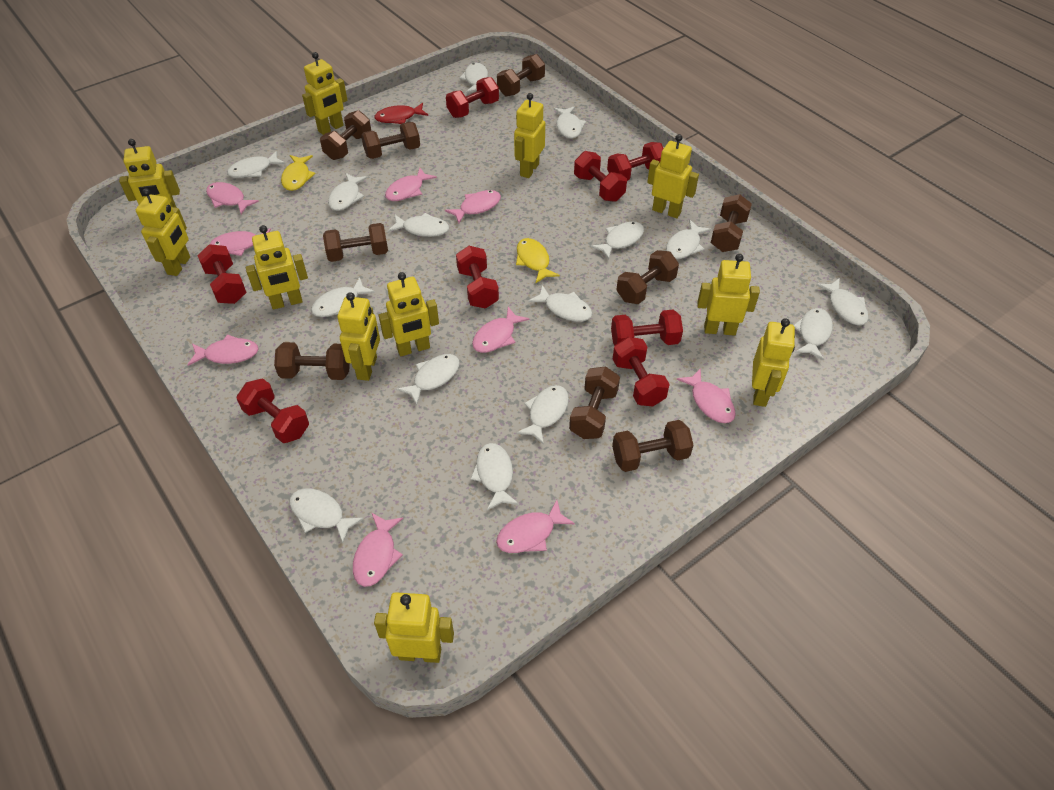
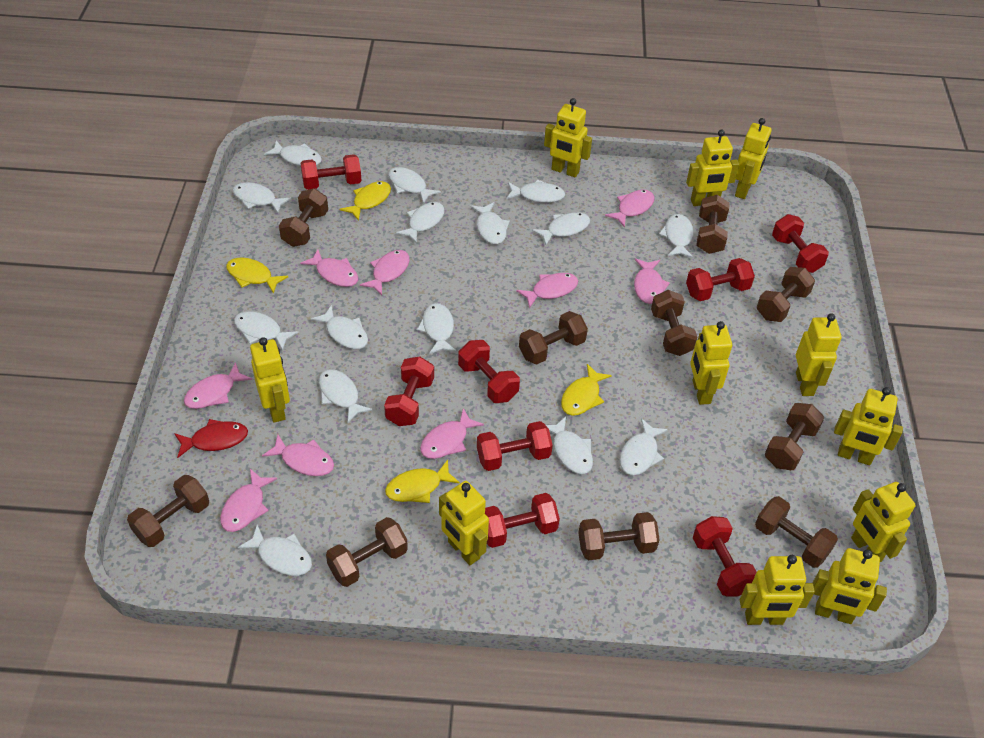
brown dumbbell: [274,342,350,380] [320,110,371,160] [323,223,388,262] [361,122,420,159] [497,54,545,96] [569,366,620,439] [612,420,693,472] [616,250,679,304] [711,194,752,252] = 9 -> [127,475,209,547] [279,188,328,247] [326,517,408,587] [519,311,588,364] [578,512,660,560] [651,290,697,356] [696,195,730,254] [755,496,838,568] [757,267,815,322] [765,403,824,470] = 10
yellow fish: [281,155,316,191] [516,238,560,283] = 2 -> [226,258,288,294] [340,181,391,221] [385,460,460,503] [561,364,612,416] = 4

